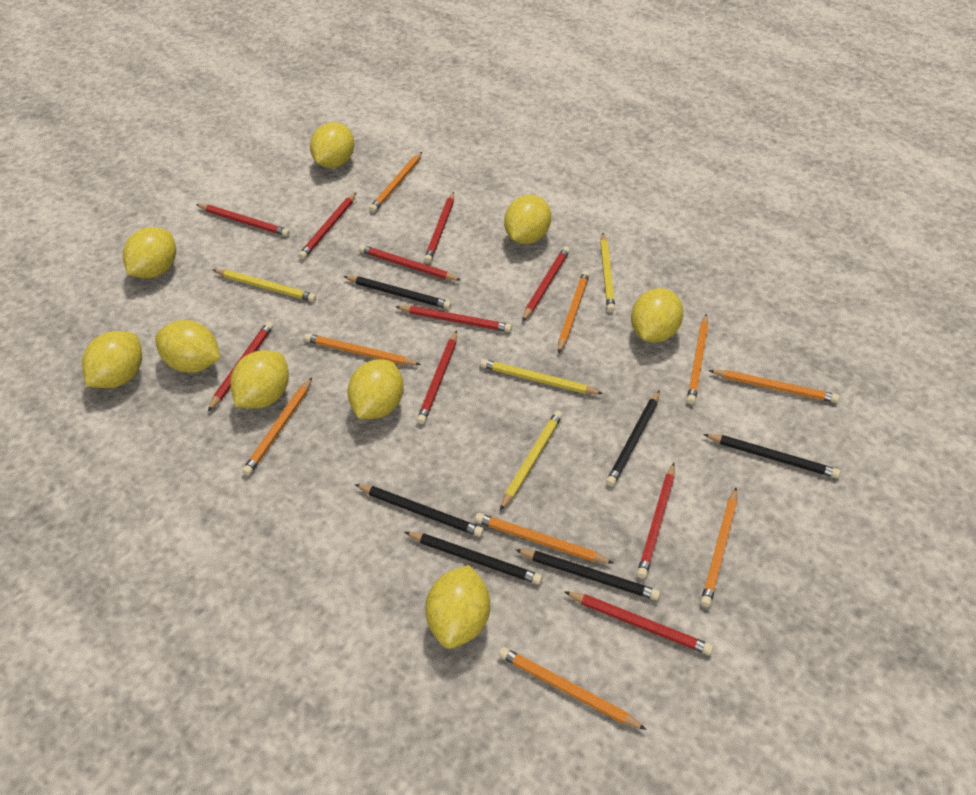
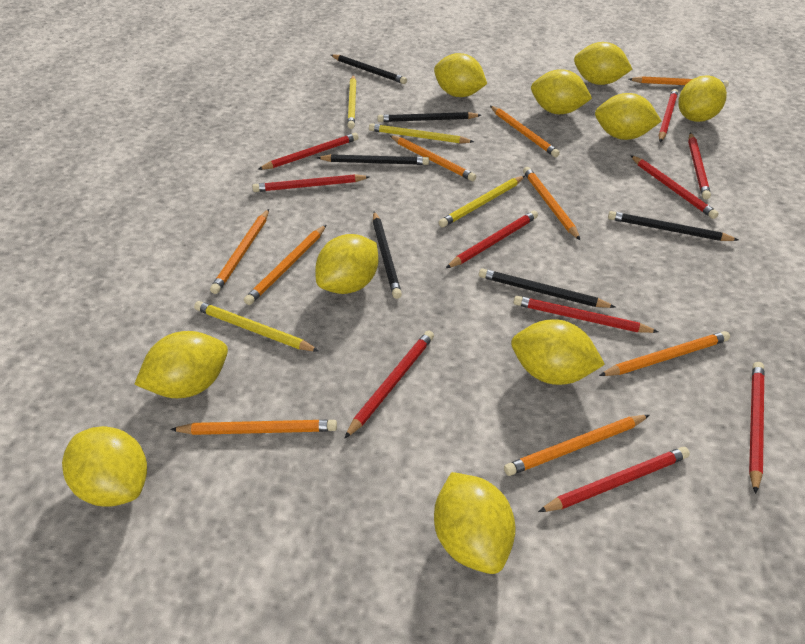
yellow lemon: [82,331,142,388] [123,227,176,278] [155,320,220,373] [230,350,289,409] [310,122,354,168] [347,359,404,419] [425,565,490,649] [504,195,551,244] [631,288,683,343] = 9 -> [62,426,147,507] [134,331,228,398] [315,234,378,294] [434,53,487,97] [434,472,515,574] [511,319,605,385] [531,69,592,114] [574,42,632,85] [595,93,661,140] [678,75,727,122] = 10

